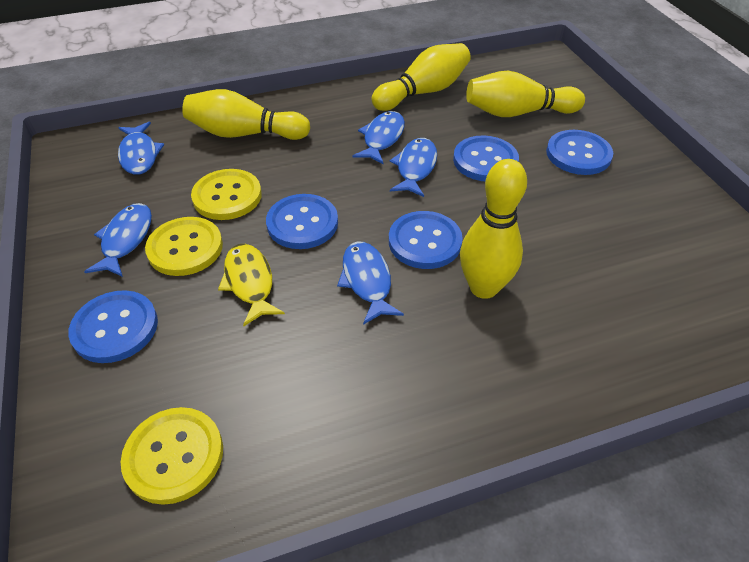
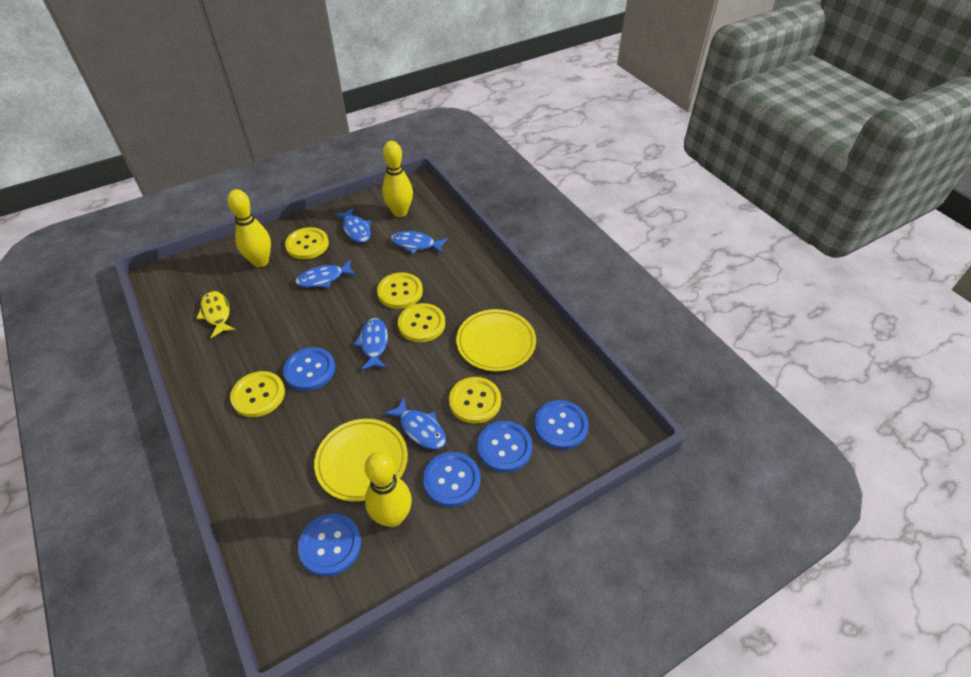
yellow bowling pin: [182,89,310,140] [371,43,471,111] [460,159,527,299] [466,71,585,117] = 4 -> [227,189,271,267] [365,452,412,527] [382,141,413,217] = 3
yellow button: [121,407,223,505] [145,217,223,276] [191,169,262,220] = 3 -> [230,371,285,417] [285,227,329,259] [377,273,423,309] [398,303,445,342] [449,377,501,424] = 5
yellow plate: none = 0 -> [314,419,408,502] [456,309,536,371] = 2

